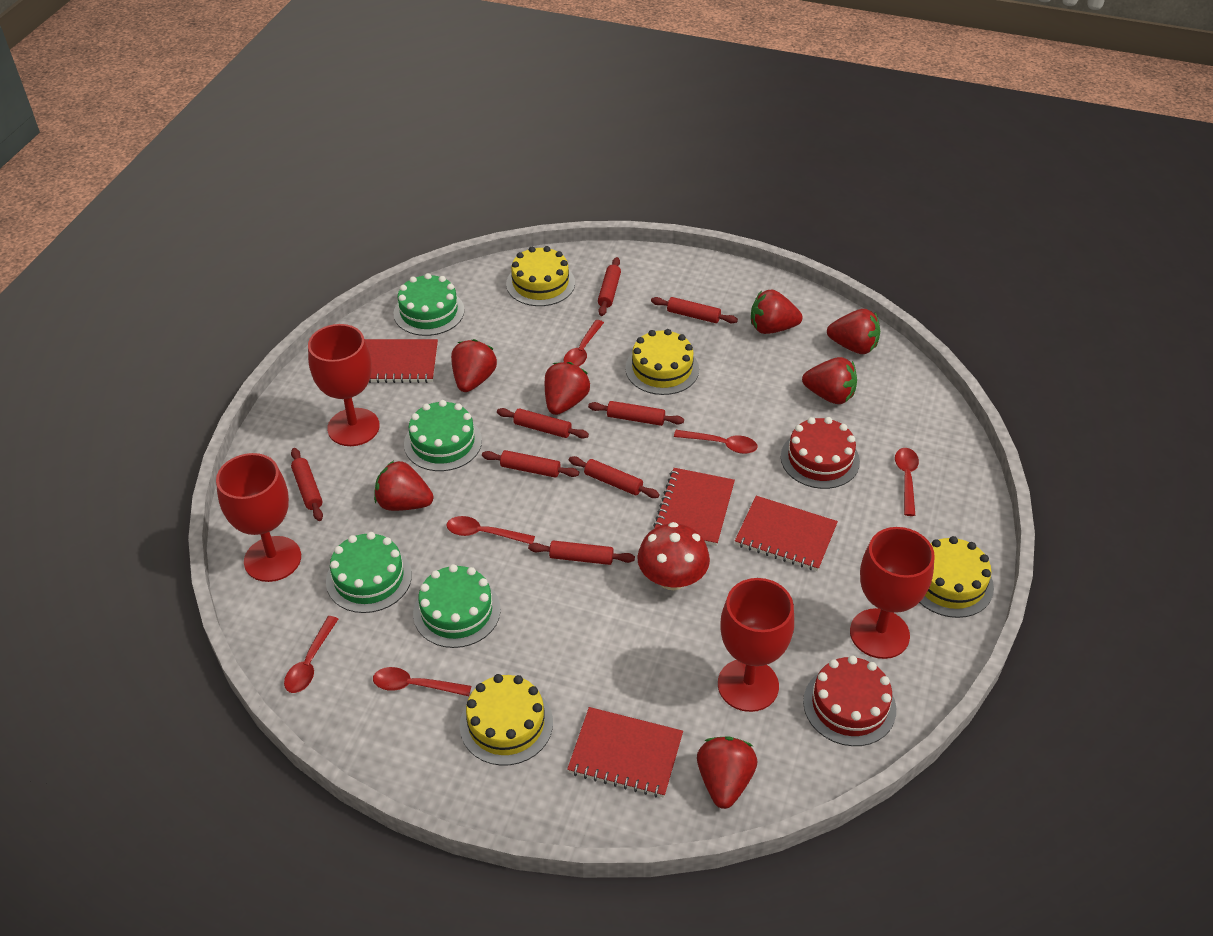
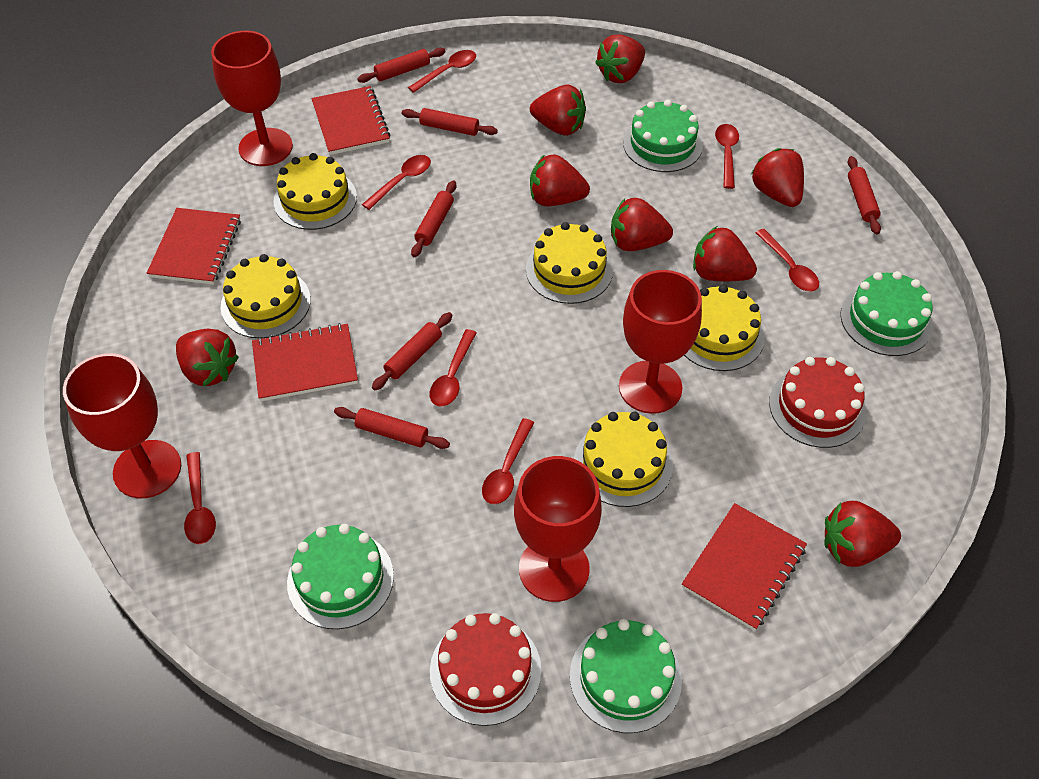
red mushroom: [637,522,710,590] = 1 -> none = 0
red rolling pin: [291,448,323,521] [482,450,579,478] [497,408,589,439] [528,540,635,565] [569,456,660,498] [588,401,684,426] [598,257,621,316] [651,297,738,323] = 8 -> [334,407,450,449] [357,48,446,83] [372,312,452,390] [402,108,498,136] [411,181,456,257] [848,156,881,235] = 6
red spoon: [284,616,338,693] [373,667,471,696] [447,516,535,544] [564,320,604,367] [674,430,757,454] [895,448,919,516] = 6 -> [184,452,216,544] [362,155,431,210] [408,50,476,93] [430,329,477,407] [482,418,534,504] [715,124,739,189] [755,229,819,292] = 7
red strawberry: [374,461,434,511] [451,339,497,392] [545,362,590,415] [697,736,757,809] [751,289,803,334] [802,357,857,404] [827,309,880,354] = 7 -> [176,329,239,386] [530,85,586,136] [530,154,590,206] [595,35,645,83] [611,198,673,251] [693,226,757,281] [751,148,804,207] [824,501,901,567] = 8
yellow cake: [460,674,553,766] [506,246,575,306] [625,329,699,395] [919,536,994,618] = 4 -> [221,254,311,338] [273,153,357,230] [526,222,613,304] [574,412,673,507] [684,285,765,371] = 5

